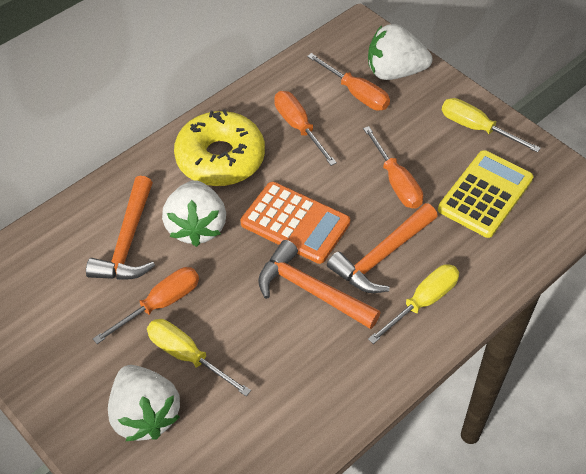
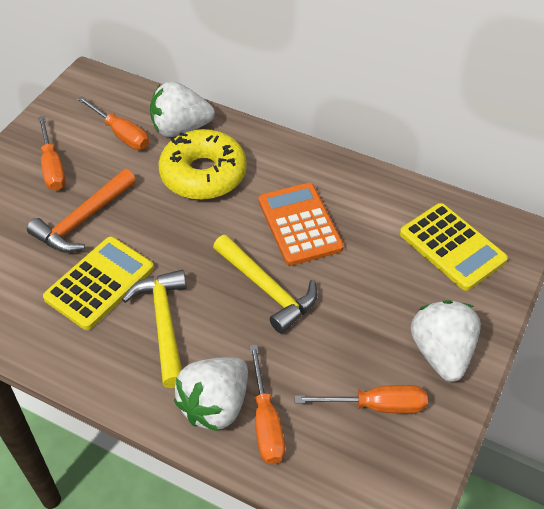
orange hammer: [86,176,155,280] [258,240,381,329] [327,203,438,293] = 3 -> [27,169,136,253] = 1
yellow calculator: [438,150,533,238] = 1 -> [43,237,154,330] [400,203,508,291] = 2
yellow hammer: none = 0 -> [122,270,187,388] [213,235,318,333] = 2
yellow screwdriver: [147,319,251,396] [368,264,459,344] [442,98,541,153] = 3 -> none = 0

